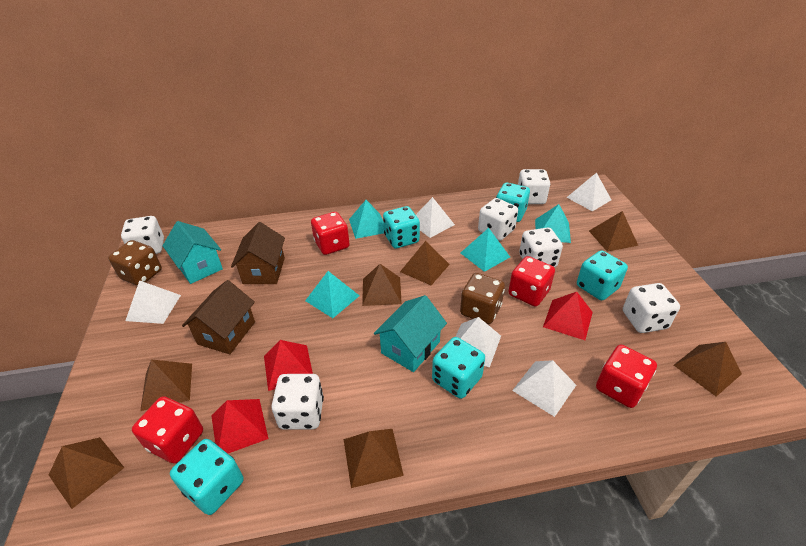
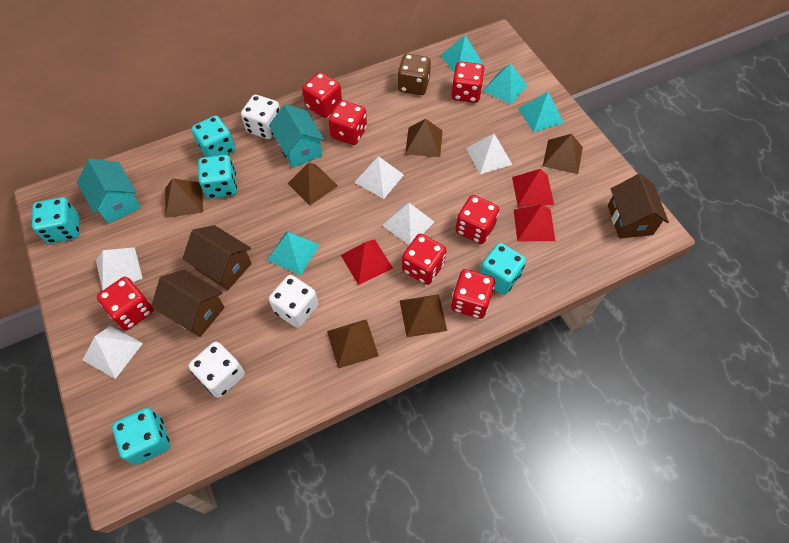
brown dice: [108,240,162,286] [460,273,505,324] = 2 -> [398,54,431,95] = 1
brown house: [182,280,255,354] [231,222,285,284] = 2 -> [151,270,225,337] [183,225,252,290] [608,174,669,238] = 3
brown pyramid: [49,437,125,509] [140,359,192,411] [344,429,404,488] [362,264,402,306] [400,241,450,285] [589,211,638,252] [674,342,742,397] = 7 -> [165,178,203,218] [288,163,338,206] [327,319,379,369] [399,294,447,337] [405,119,443,157] [543,134,583,174] = 6
red dice: [132,396,203,464] [311,212,350,255] [508,256,555,307] [596,345,657,408] = 4 -> [97,277,154,330] [302,72,342,118] [328,100,367,145] [402,233,447,285] [451,61,485,103] [451,269,495,319] [455,195,500,244] = 7
white dice: [121,216,164,254] [271,374,324,430] [478,198,518,241] [518,169,550,204] [519,227,563,267] [623,283,680,333] = 6 -> [188,342,245,398] [241,95,280,139] [269,275,319,328] = 3

